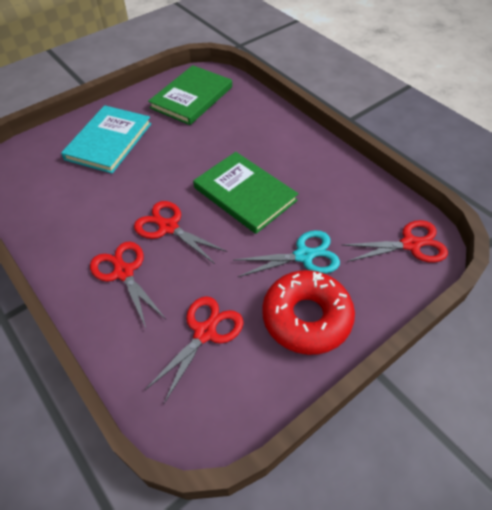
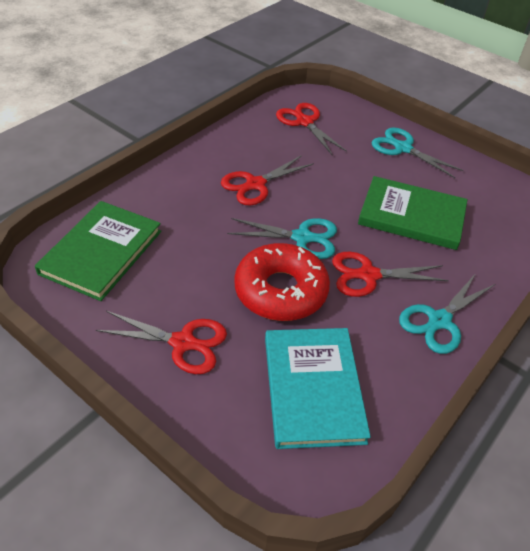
turquoise scissors: [234,230,340,277] = 1 -> [227,218,337,259] [372,128,464,178] [399,273,495,354] = 3

